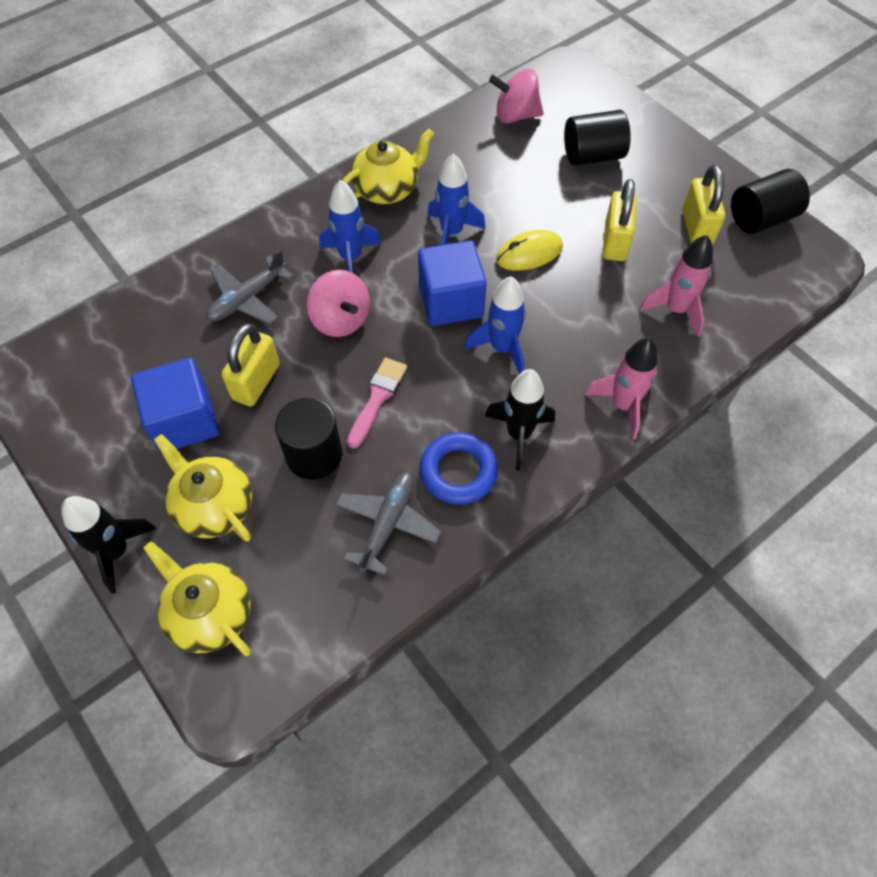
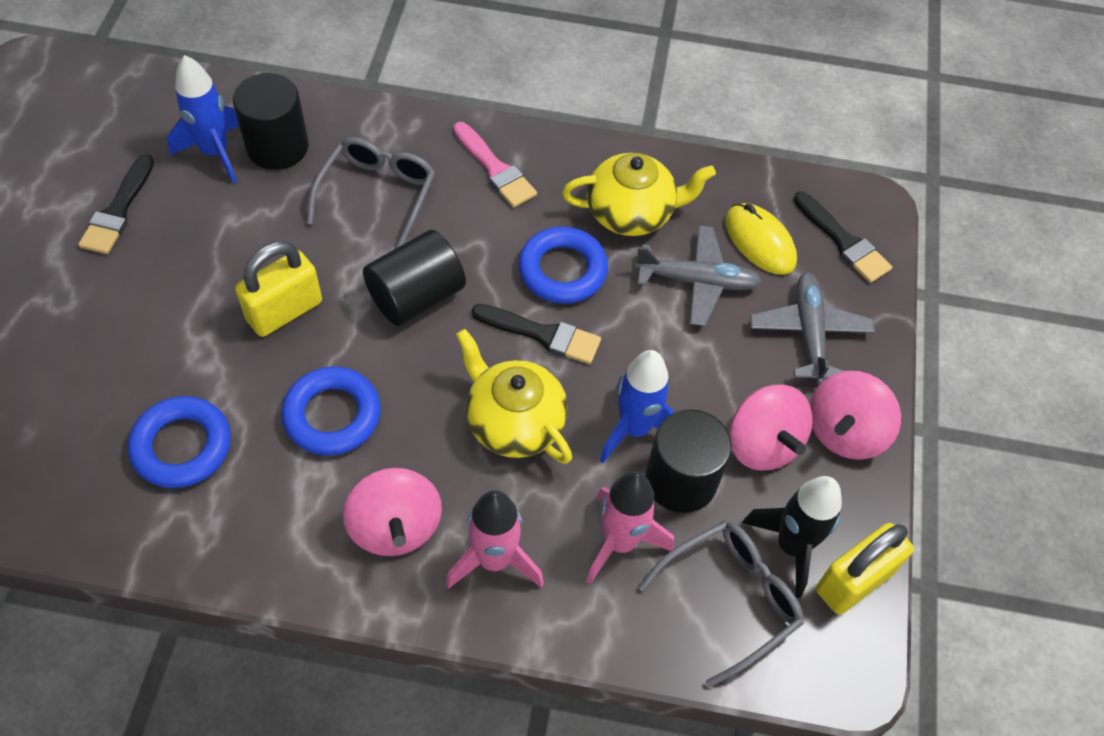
black brush: none = 0 -> [78,154,154,254] [472,304,601,364] [794,191,892,283] = 3
black rocket: [61,496,156,593] [485,369,555,471] = 2 -> [742,476,842,598] = 1
blue cube: [131,358,219,453] [418,240,487,326] = 2 -> none = 0
blue ring: [420,432,498,505] = 1 -> [128,396,231,488] [281,366,381,456] [518,227,608,304] = 3
blue rocket: [319,180,381,273] [427,153,486,245] [465,276,526,374] = 3 -> [167,55,239,183] [600,350,675,463] = 2
grey glasses: none = 0 -> [307,137,435,249] [638,521,804,688] = 2
pink spinning top: [307,270,370,337] [489,69,544,123] = 2 -> [343,468,442,556] [730,385,813,471] [810,371,901,460] = 3
yellow padlock: [221,323,280,406] [603,179,637,261] [682,165,725,245] = 3 -> [235,241,322,337] [816,523,914,614] = 2
yellow teapot: [144,541,251,656] [154,434,252,541] [342,129,434,204] = 3 -> [456,329,572,464] [562,153,716,236] = 2

